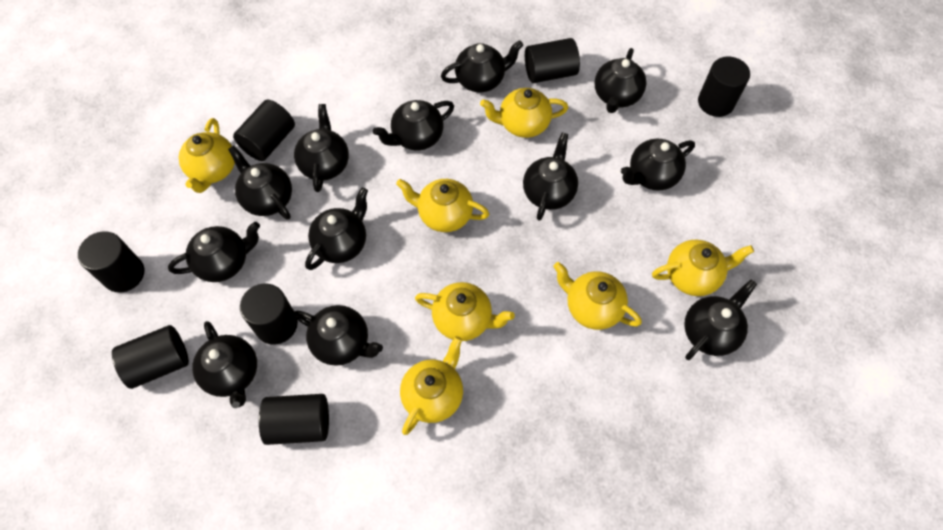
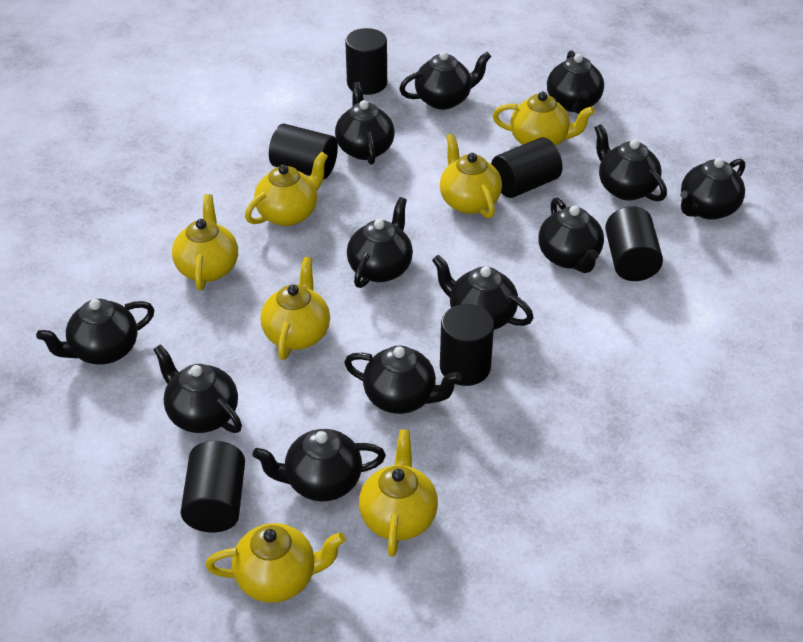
black cylinder: [78,231,144,293] [112,325,189,389] [233,100,295,161] [240,284,298,345] [259,394,329,445] [525,38,580,83] [698,57,750,117] = 7 -> [180,441,245,532] [269,124,338,179] [345,28,387,95] [440,304,494,386] [491,137,563,198] [605,206,663,281] = 6

